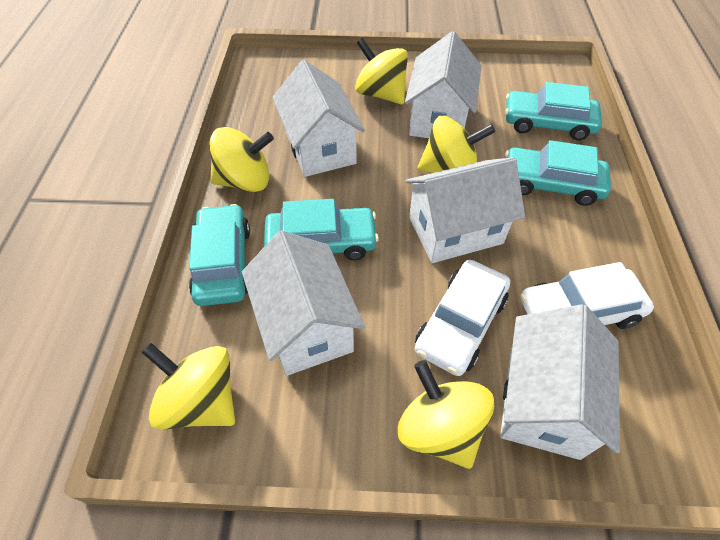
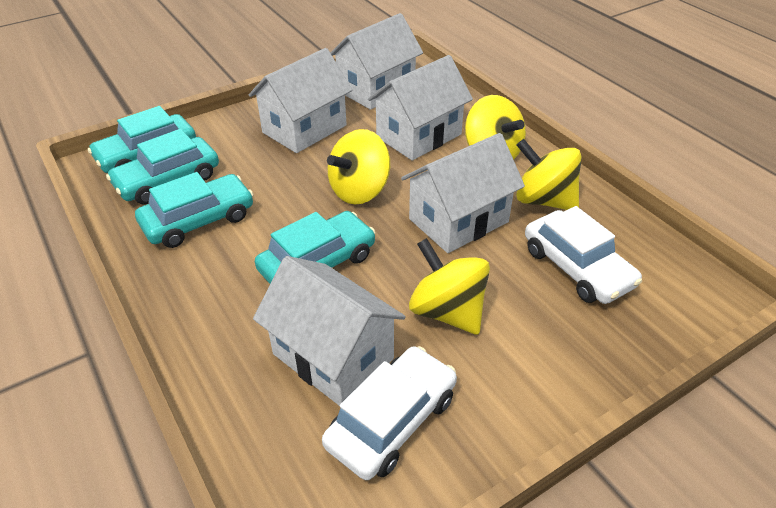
yellow spinning top: [141,343,235,430] [210,127,274,192] [355,38,408,105] [397,360,494,469] [418,116,495,173] = 5 -> [327,129,390,205] [409,238,490,335] [465,95,526,160] [516,139,581,210] = 4

